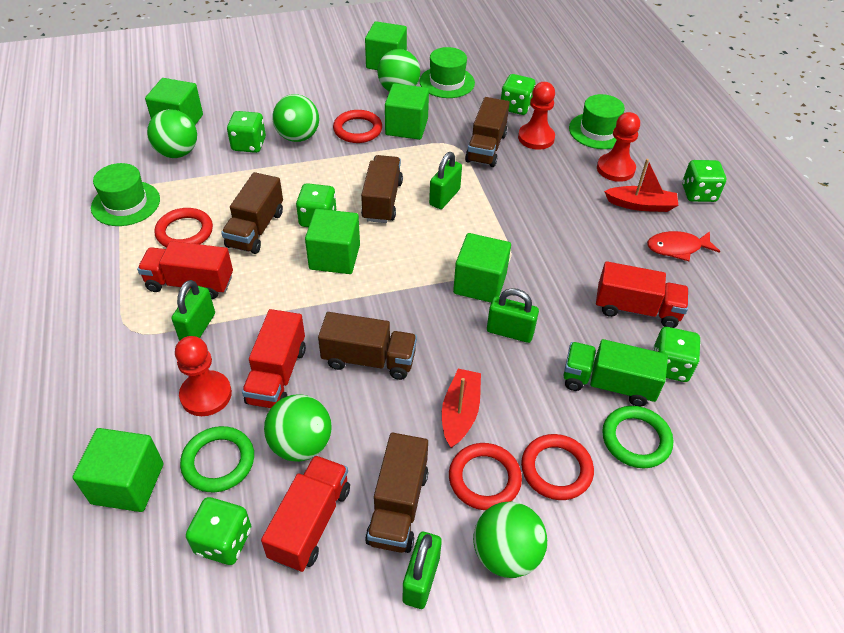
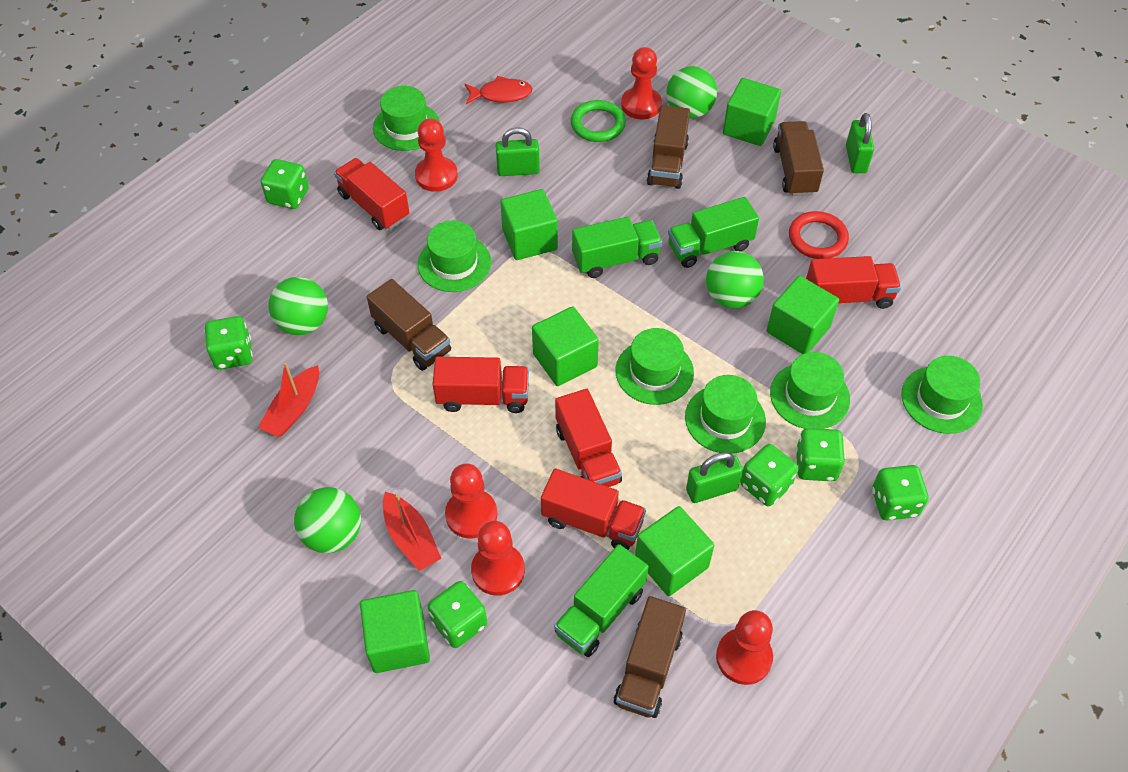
brown truck: [221,172,283,254] [318,312,417,380] [361,155,403,223] [365,433,428,553] [465,97,509,167] = 5 -> [367,279,451,371] [614,596,686,718] [647,105,690,189] [773,121,824,196] = 4
green ball: [147,109,197,158] [264,394,332,462] [272,94,319,142] [377,49,420,92] [473,501,547,578] = 5 -> [268,277,328,335] [294,487,361,553] [666,66,717,118] [706,251,764,308] = 4
green hat: [91,163,160,226] [419,47,475,98] [569,94,625,149] = 3 -> [373,86,440,151] [418,220,491,292] [615,328,694,405] [685,375,766,454] [770,352,850,429] [902,356,983,434] = 6
green padlock: [171,280,215,341] [403,532,442,609] [429,152,462,209] [487,288,539,343] = 4 -> [495,127,540,176] [686,452,743,503] [846,113,874,173] = 3
green ring: [180,426,254,492] [602,406,673,468] = 2 -> [571,100,626,142] = 1
green truck: [564,339,668,407] = 1 -> [554,544,649,657] [572,217,662,278] [668,197,759,268] = 3
red pawn: [175,336,232,416] [518,82,555,150] [597,112,640,182] = 3 -> [415,118,458,192] [445,463,497,539] [471,521,525,596] [621,47,662,119] [716,610,773,685] = 5
red ring: [154,208,213,248] [333,110,382,143] [449,443,522,510] [521,434,594,500] = 4 -> [789,211,849,259] = 1
red truck: [137,241,233,299] [242,309,306,408] [261,455,350,572] [596,261,689,328] = 4 -> [334,158,409,230] [433,357,529,413] [541,468,646,550] [555,389,622,487] [806,256,901,309] = 5

